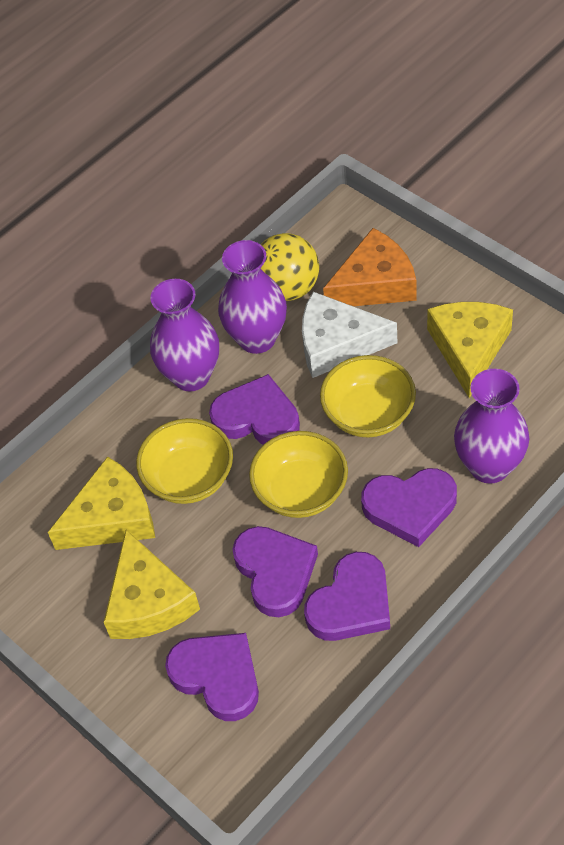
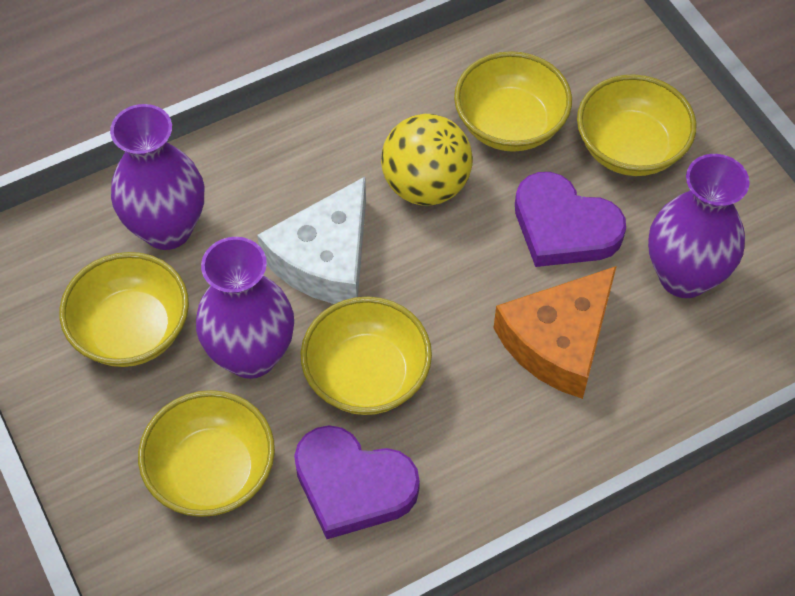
purple heart: [165,633,259,721] [209,374,300,445] [232,526,318,617] [304,552,390,641] [361,468,457,547] = 5 -> [294,425,420,539] [515,172,626,267] = 2
yellow bowl: [136,418,233,504] [249,431,348,518] [320,355,416,437] = 3 -> [59,252,189,367] [138,390,275,517] [301,296,432,415] [454,51,572,152] [577,74,697,176] = 5
yellow cheese: [48,456,155,550] [104,530,200,639] [427,302,513,398] = 3 -> none = 0

